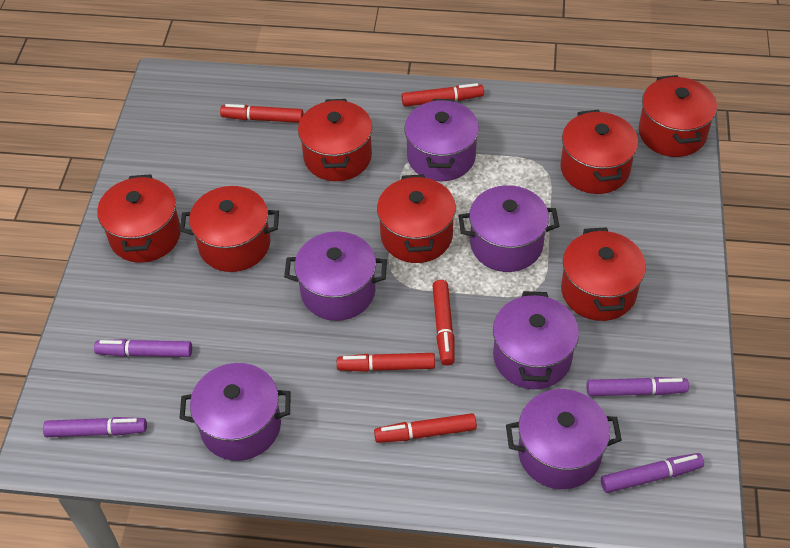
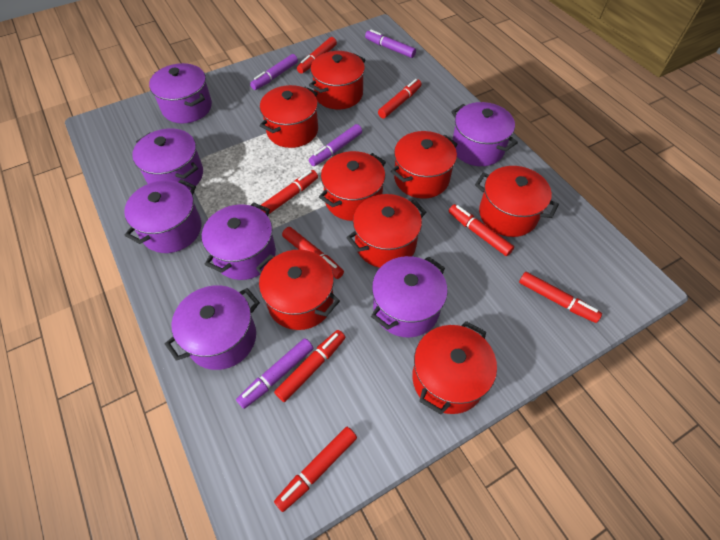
purple pot: [179,363,291,461] [284,231,387,321] [404,99,479,181] [458,185,559,272] [493,291,579,389] [506,389,622,489] = 6 -> [124,179,201,253] [132,128,203,190] [149,63,212,123] [165,285,260,370] [202,202,276,280] [371,256,448,337] [451,102,518,166] = 7
red marker: [220,104,304,123] [337,353,435,372] [374,413,477,443] [402,83,484,107] [432,280,455,366] = 5 -> [260,170,318,214] [274,330,345,402] [274,427,357,512] [282,227,344,279] [297,37,337,74] [378,79,422,118] [449,204,514,256] [519,272,602,323] = 8
red pot: [97,174,180,263] [180,186,279,272] [298,99,372,181] [377,174,456,263] [560,110,638,194] [561,227,646,321] [639,75,717,157] = 7 -> [256,250,340,330] [260,85,318,148] [309,51,365,109] [319,151,386,221] [346,194,426,268] [391,131,458,199] [412,321,497,415] [475,166,559,237] = 8

